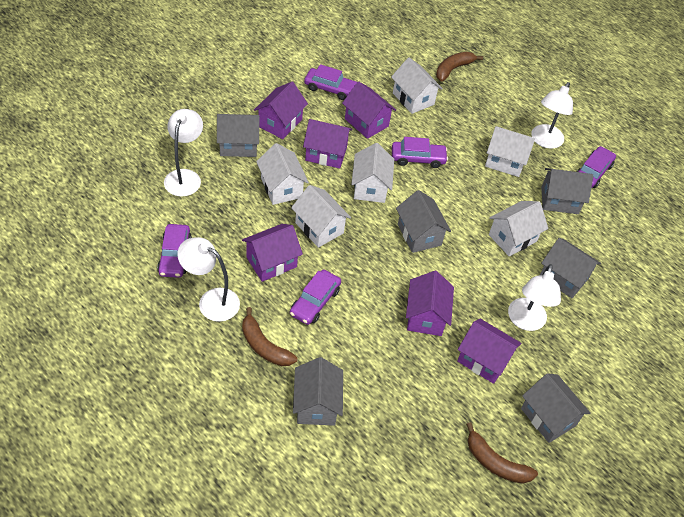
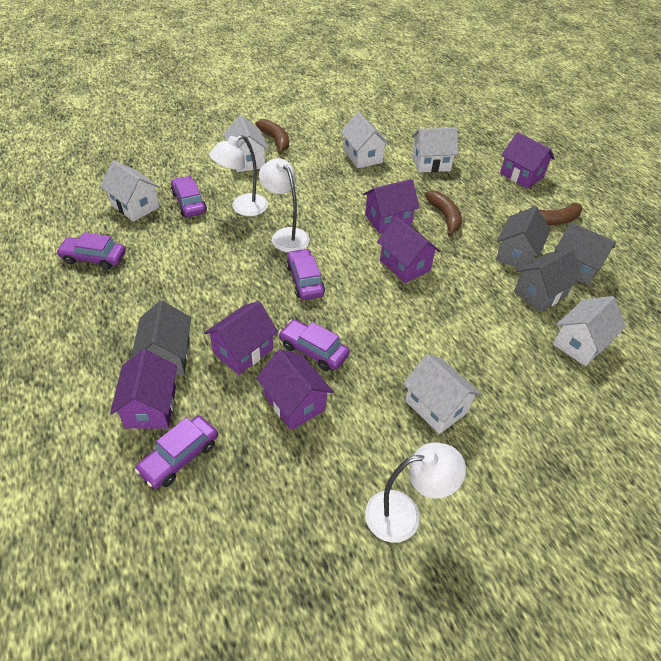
grey house: [217,114,260,157] [293,357,343,426] [396,190,451,253] [521,373,590,443] [540,238,601,298] [541,168,593,214] = 6 -> [131,301,191,375] [496,206,551,268] [514,249,582,312] [555,222,616,285] = 4
white lamp: [164,109,203,197] [177,237,240,322] [508,264,561,331] [531,82,573,149] = 4 -> [209,135,268,216] [259,158,310,252] [365,443,466,543] = 3

